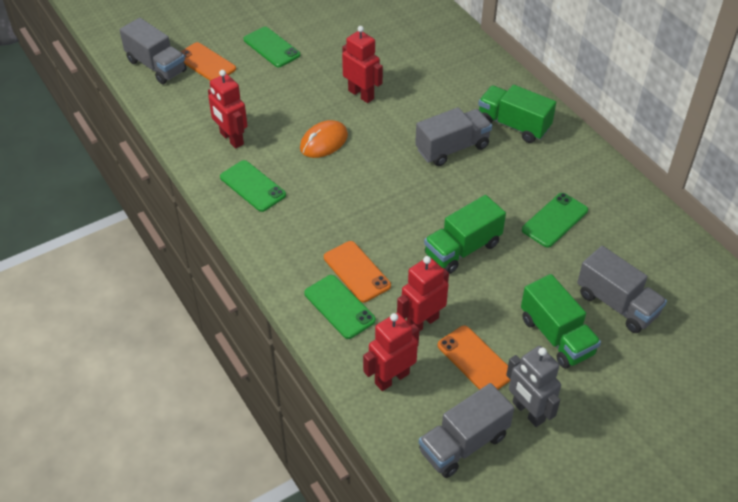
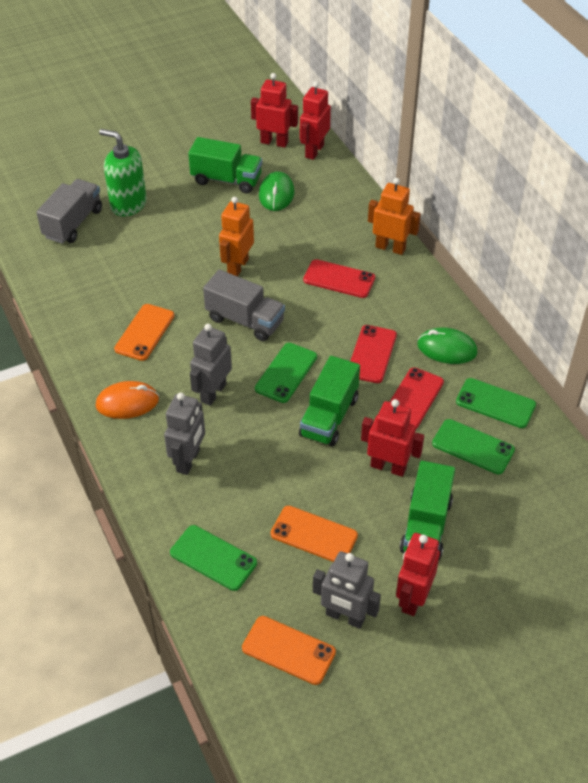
green mouse: none = 0 -> [259,171,294,211] [417,327,477,364] = 2
green soap dispenser: none = 0 -> [99,129,147,217] = 1
grey robot: [506,346,561,427] = 1 -> [164,392,205,475] [190,324,232,406] [313,551,381,629] = 3
grey truck: [119,18,186,84] [415,107,492,166] [419,383,514,478] [577,246,667,333] = 4 -> [36,179,102,244] [203,270,285,341] = 2
orange robot: none = 0 -> [219,197,254,276] [368,178,421,255] = 2
red phone: none = 0 -> [303,259,375,298] [351,325,397,383] [390,367,444,429] = 3

